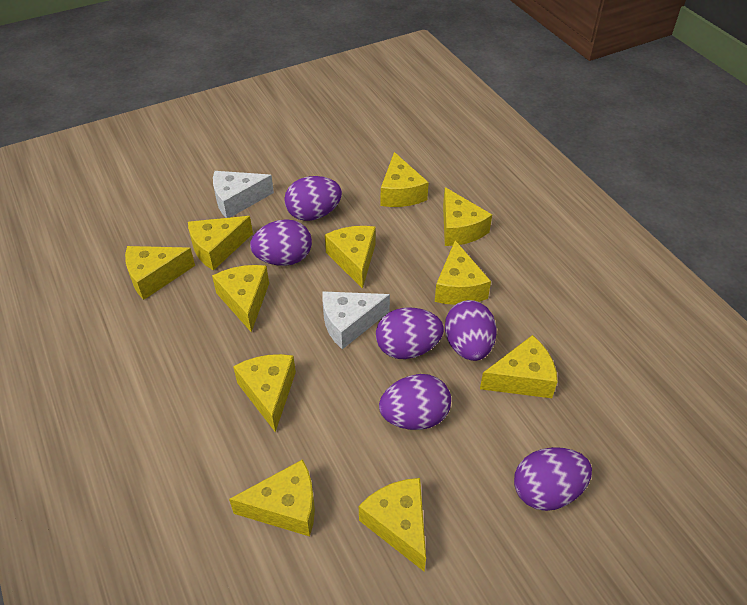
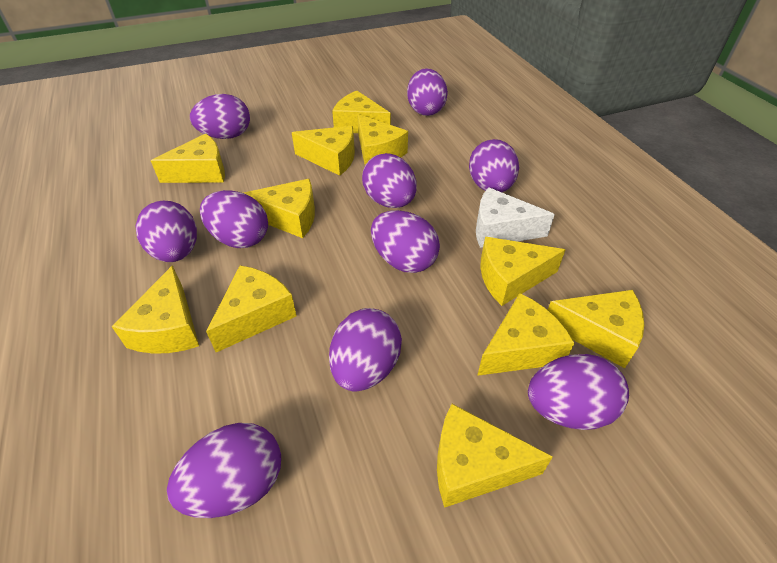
purple egg: [250,219,312,266] [284,176,342,221] [376,308,444,359] [379,374,451,430] [445,300,497,361] [514,447,592,511] = 6 -> [136,201,197,262] [167,423,281,518] [190,94,250,139] [200,190,268,248] [329,308,402,392] [362,153,417,208] [371,210,440,273] [407,68,448,116] [469,139,519,192] [528,354,629,430] = 10
white cheese: [213,171,274,218] [322,291,390,349] = 2 -> [476,187,555,248] = 1

